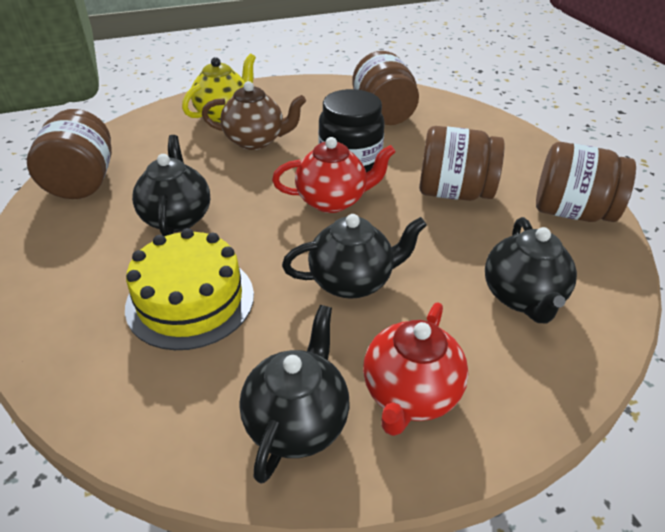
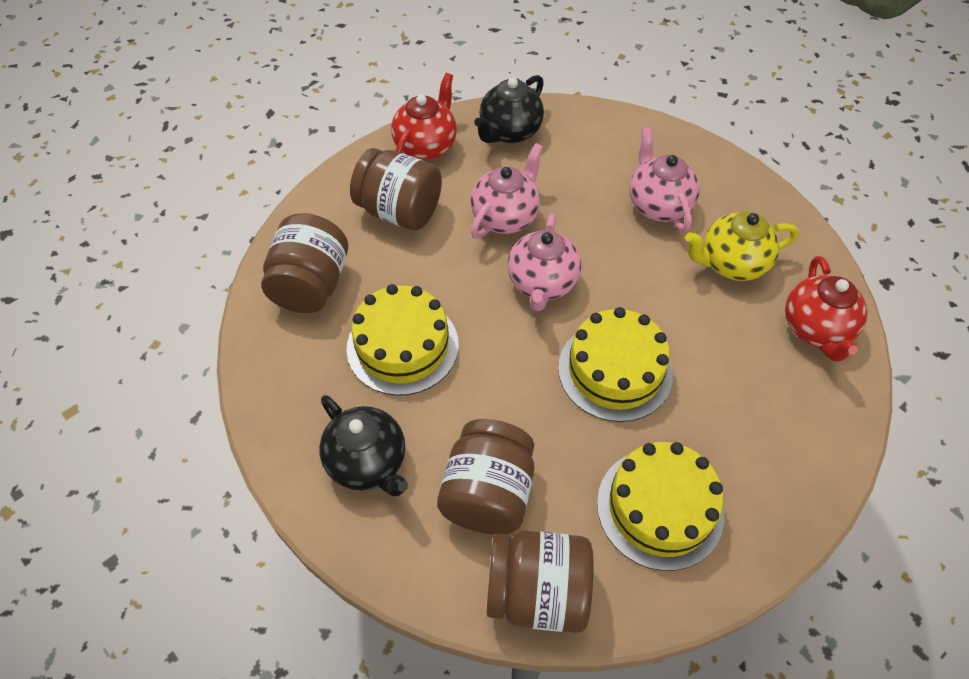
black jar: [318,89,385,172] = 1 -> none = 0
black teapot: [132,135,210,236] [239,305,350,484] [282,214,427,299] [485,217,577,324] = 4 -> [319,395,408,496] [474,75,544,143] = 2
brown teapot: [202,81,306,150] = 1 -> none = 0
pink teapot: none = 0 -> [470,143,543,239] [507,214,581,311] [629,127,700,232] = 3
yellow cake: [125,228,254,350] = 1 -> [347,284,459,396] [558,307,673,422] [597,442,724,571] = 3

